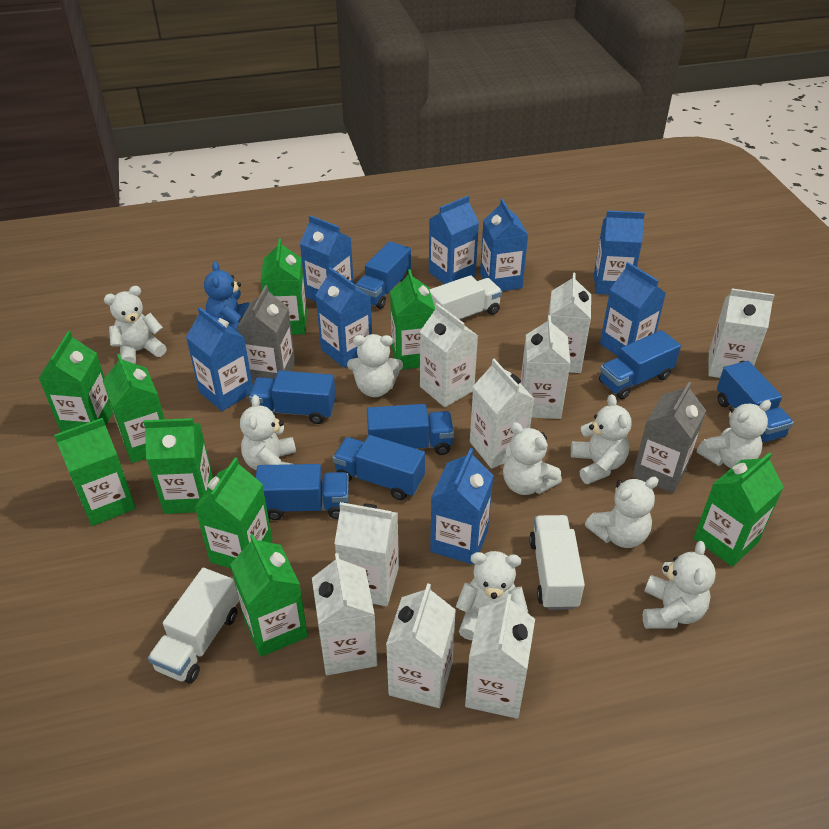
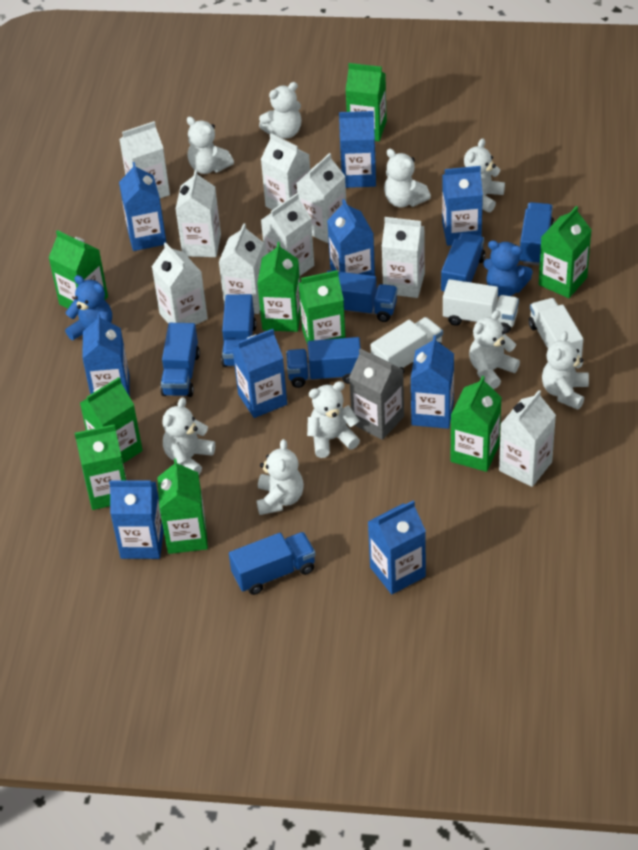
blue carton: [186,307,253,411] [300,215,354,301] [316,267,372,368] [429,196,479,284] [430,448,494,565] [480,199,528,291] [594,210,645,295] [600,262,666,357] = 8 -> [82,313,130,397] [109,480,164,559] [119,162,167,251] [232,329,287,418] [327,199,375,276] [339,111,376,188] [368,500,426,594] [411,335,454,429] [442,166,483,246] = 9
blue teddy bear: [204,261,250,332] = 1 -> [65,275,112,340] [483,240,533,297] = 2
grey carton: [237,285,295,383] [632,382,706,493] = 2 -> [349,348,404,440] = 1

